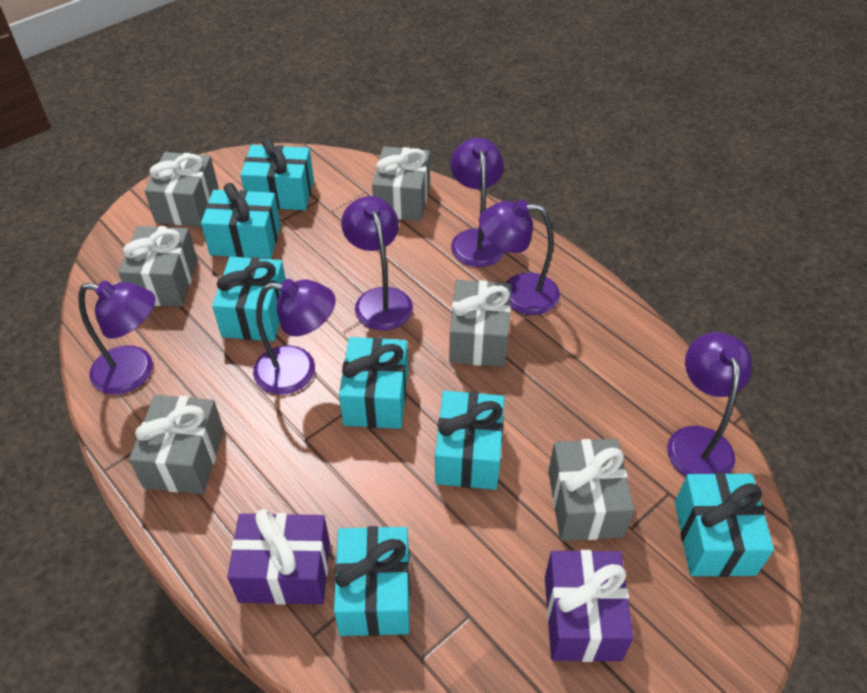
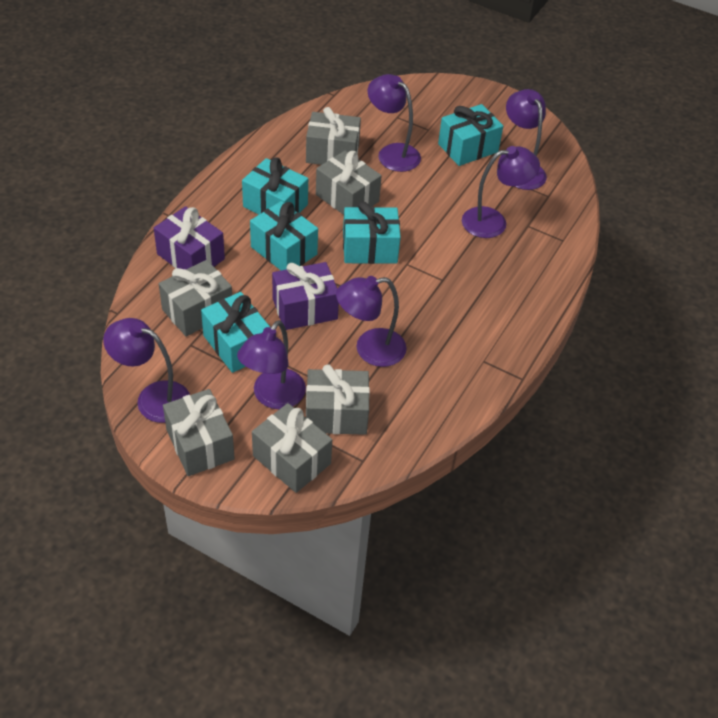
turquoise gift: [201,183,281,259] [212,257,286,341] [241,138,314,210] [334,526,410,636] [339,337,408,429] [435,391,504,490] [675,473,774,577] = 7 -> [201,292,270,373] [242,157,308,215] [250,201,318,270] [343,201,401,264] [438,104,503,166] = 5

